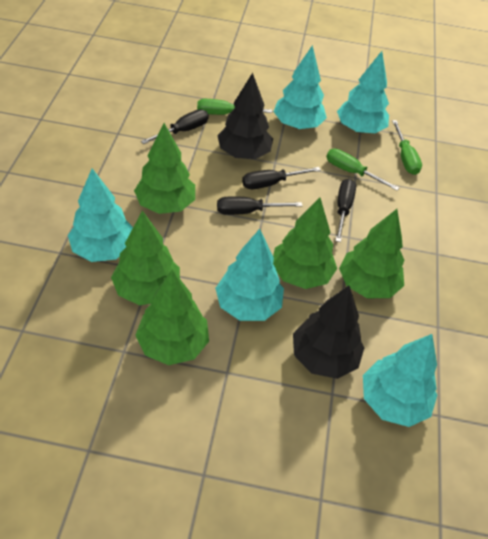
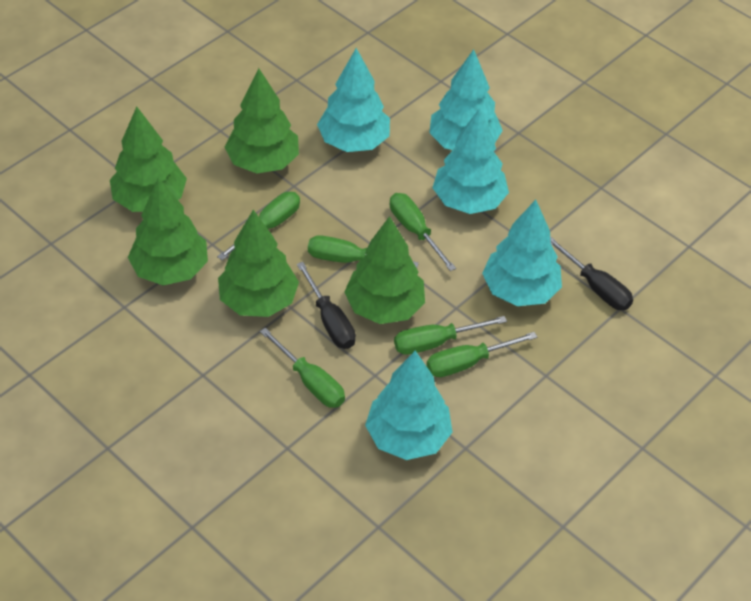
black screwdriver: [141,110,209,144] [217,196,303,215] [242,167,321,189] [335,179,356,242] = 4 -> [297,262,356,349] [550,236,633,310] = 2
black tree: [217,73,273,159] [293,286,364,379] = 2 -> none = 0
green screwdriver: [197,99,272,115] [326,149,399,191] [392,120,422,175] = 3 -> [217,192,300,260] [260,328,345,408] [308,235,419,268] [390,193,456,271] [394,316,507,355] [426,332,537,377] = 6

